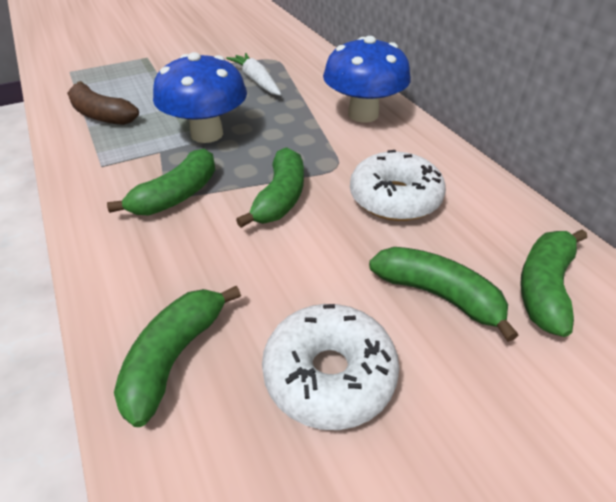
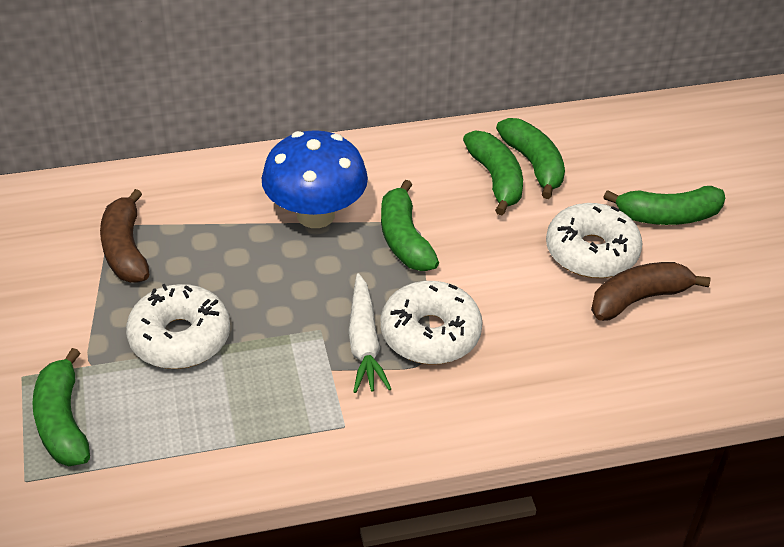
blue mushroom: [153,52,247,143] [323,36,411,123] = 2 -> [262,130,368,228] = 1
brown banana: [67,81,139,125] = 1 -> [100,189,149,283] [591,262,710,321] = 2
white donut: [262,304,399,430] [350,150,446,221] = 2 -> [126,284,230,369] [381,281,483,365] [546,203,642,278] = 3

